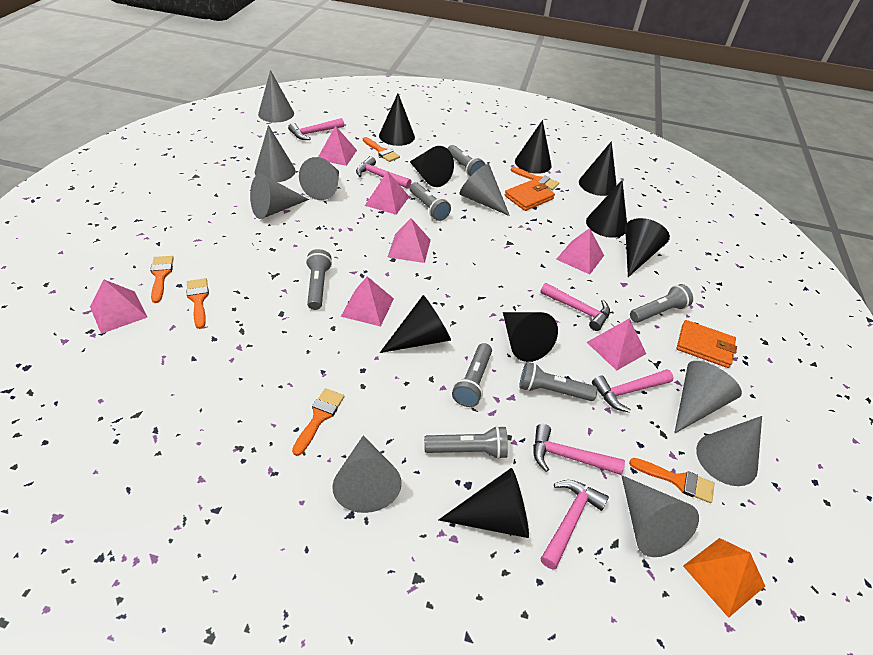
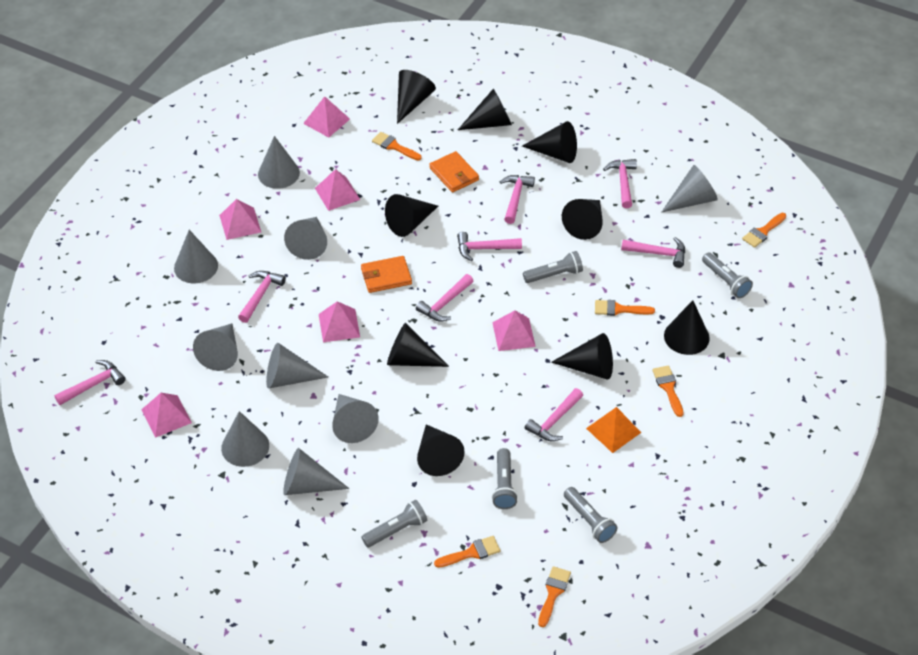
grey flashlight: [306,249,332,310] [410,182,451,221] [424,426,508,459] [448,145,485,177] [452,343,492,407] [519,362,598,401] [630,284,693,323] = 7 -> [361,500,427,547] [492,448,518,509] [523,251,583,283] [564,487,618,543] [702,253,753,298] = 5
pink hammer: [288,118,344,140] [356,156,411,189] [533,424,625,475] [540,283,610,331] [541,480,609,570] [592,369,674,413] = 6 -> [54,360,126,405] [238,271,286,323] [416,274,473,322] [457,232,522,261] [499,175,535,224] [525,388,583,441] [603,159,637,208] [621,237,685,268] = 8
pink pyramid: [90,280,147,334] [318,126,357,166] [341,276,394,326] [365,171,409,215] [388,218,431,263] [556,228,604,275] [586,318,646,371] = 7 -> [141,393,192,438] [219,199,261,240] [303,96,350,138] [315,169,360,211] [319,301,360,342] [492,310,536,351] = 6

